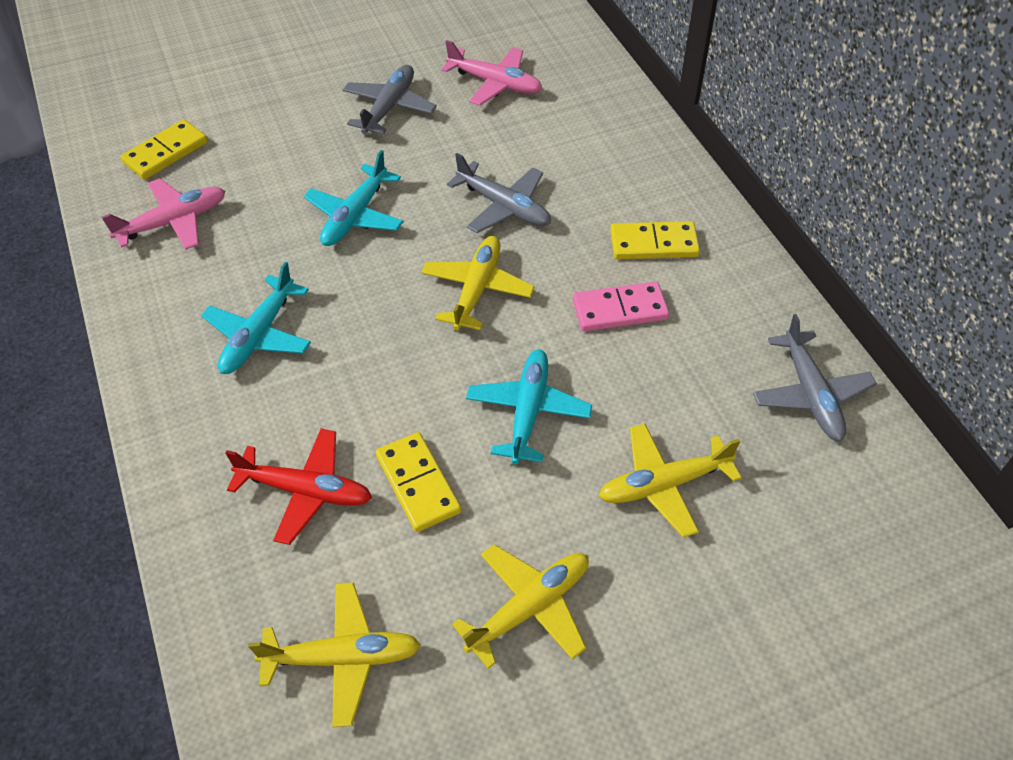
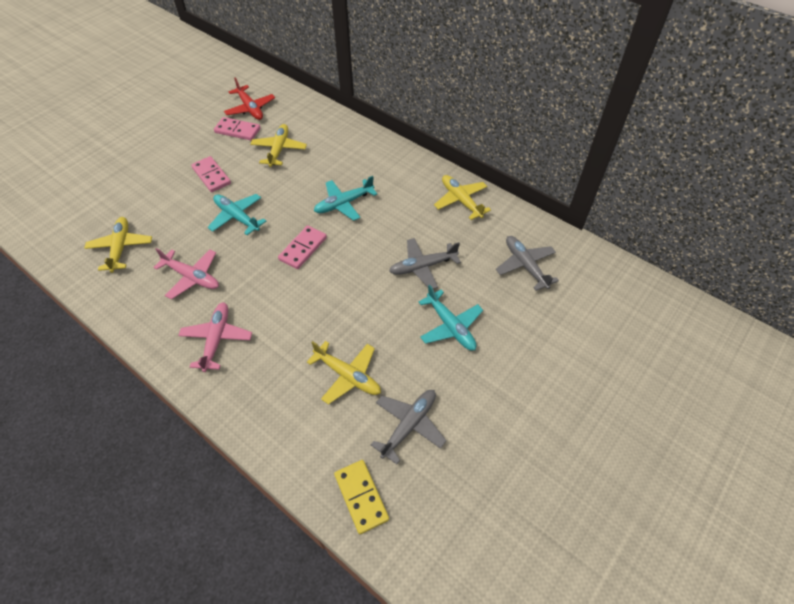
pink domino: [573,282,669,331] = 1 -> [191,156,231,192] [214,117,261,141] [278,225,327,269] = 3
yellow domino: [120,119,208,180] [376,432,461,532] [610,221,700,259] = 3 -> [334,460,389,534] = 1

